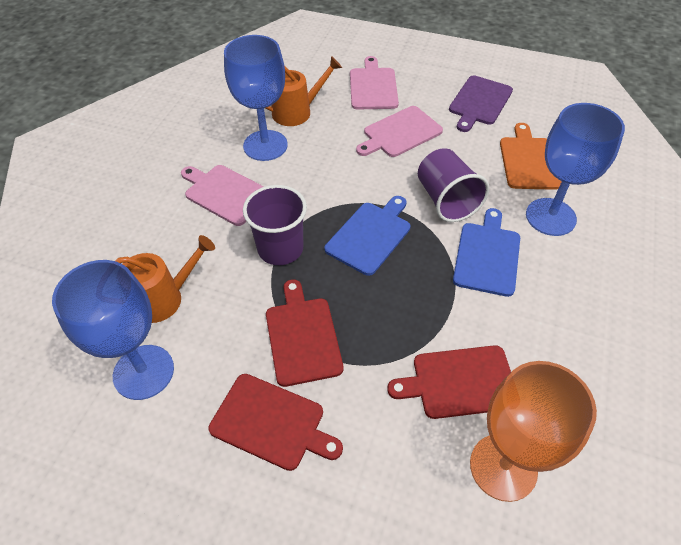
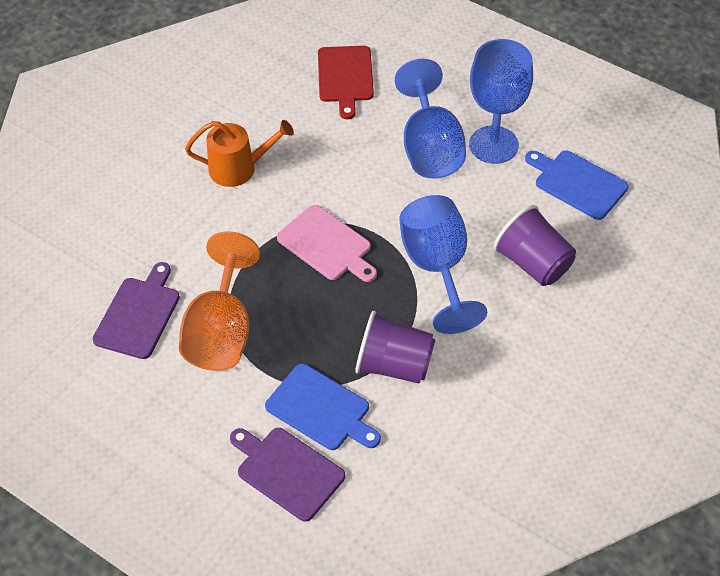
orange cutting board: [500,123,562,190] = 1 -> none = 0
orange watering can: [115,235,215,323] [265,56,342,126] = 2 -> [185,120,294,187] = 1
pink cutting board: [181,165,264,226] [350,56,399,110] [356,106,443,157] = 3 -> [277,205,377,282] = 1
purple cutting board: [449,75,513,132] = 1 -> [92,262,180,359] [230,428,345,522] = 2
red cutting board: [208,374,343,471] [266,279,344,387] [387,345,511,419] = 3 -> [318,46,374,119] = 1

